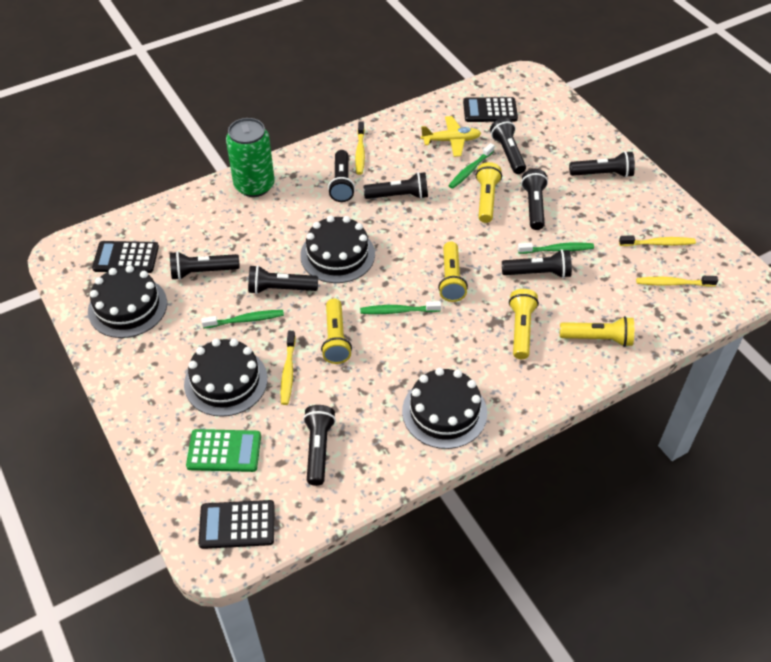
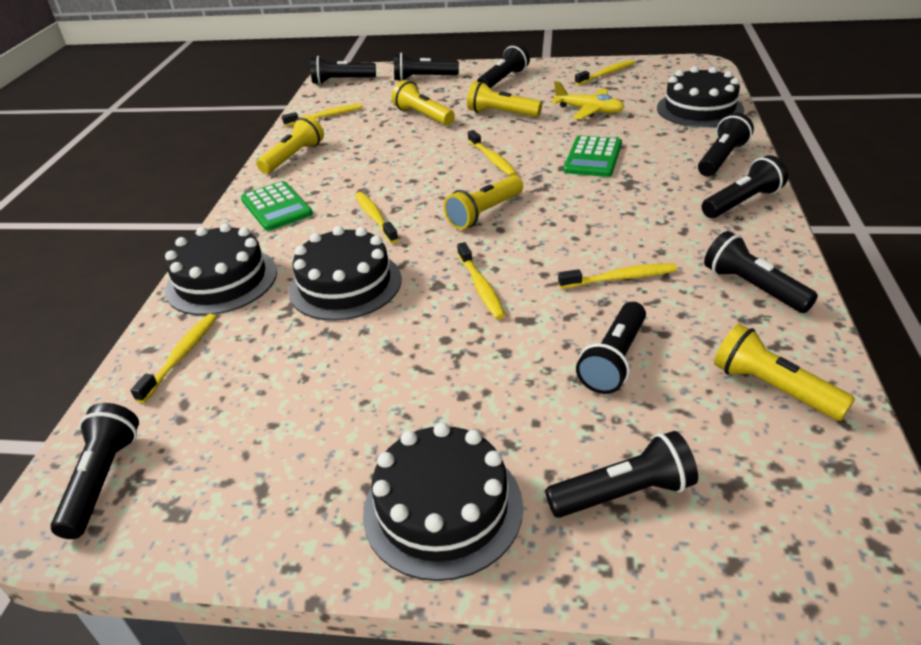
black calculator: [92,241,159,273] [198,500,275,549] [463,97,518,122] = 3 -> none = 0
green calculator: [186,429,261,472] = 1 -> [241,181,313,231] [563,135,622,177] = 2
green can: [226,118,275,197] = 1 -> none = 0
green toothbrush: [201,310,284,329] [360,301,441,314] [448,143,495,189] [518,243,594,254] = 4 -> none = 0
yellow toothbrush: [281,331,296,405] [355,122,365,175] [619,235,696,246] [636,276,718,287] = 4 -> [131,314,217,403] [282,104,363,126] [355,192,399,243] [457,242,506,319] [468,130,517,176] [558,263,677,289] [575,60,635,85] = 7

